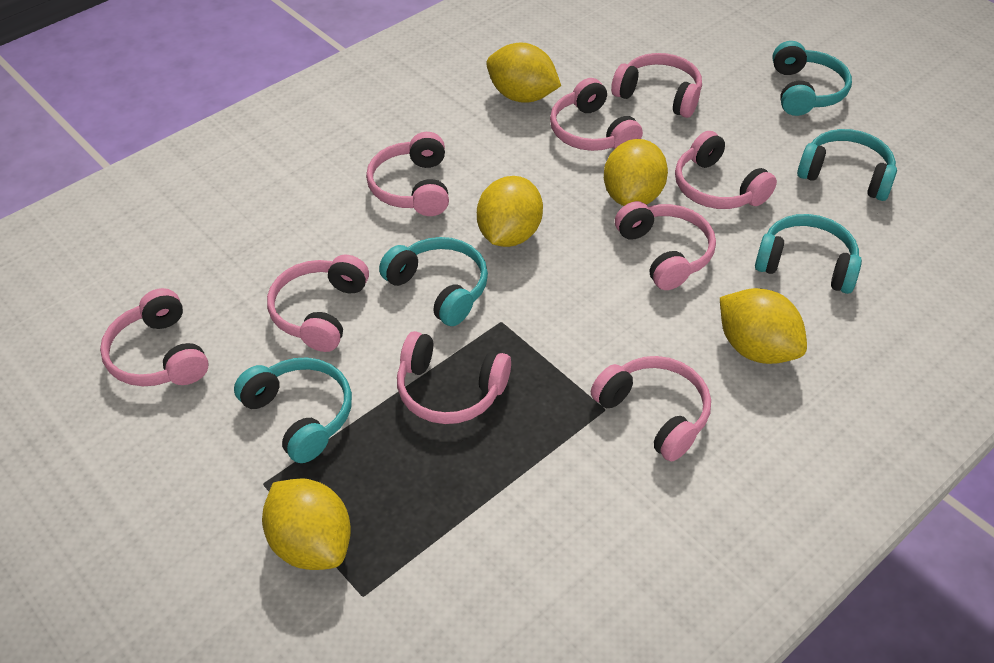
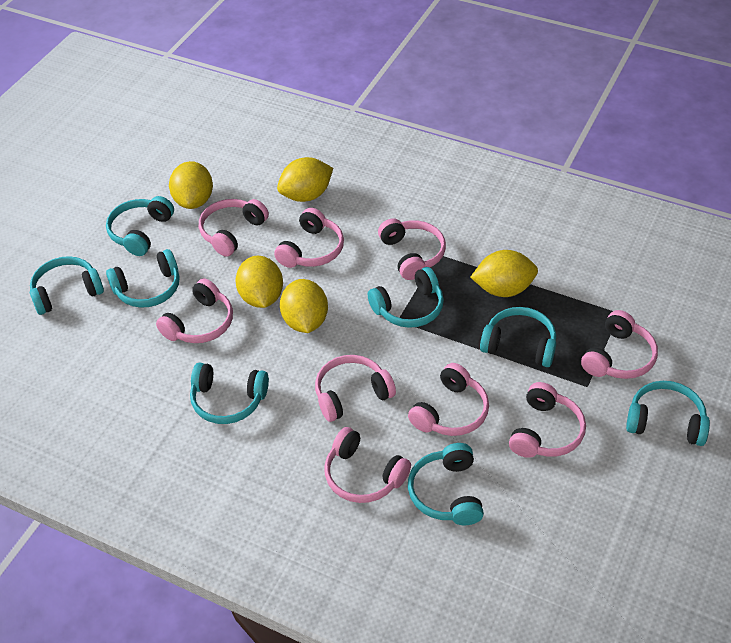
turquoise headphones: [234,357,352,463] [379,237,488,326] [755,214,862,294] [772,41,852,116] [797,129,897,201] = 5 -> [30,256,104,315] [106,196,174,256] [106,249,179,308] [190,363,269,424] [368,267,444,328] [408,443,484,525] [480,307,556,367] [626,381,710,446] = 8

